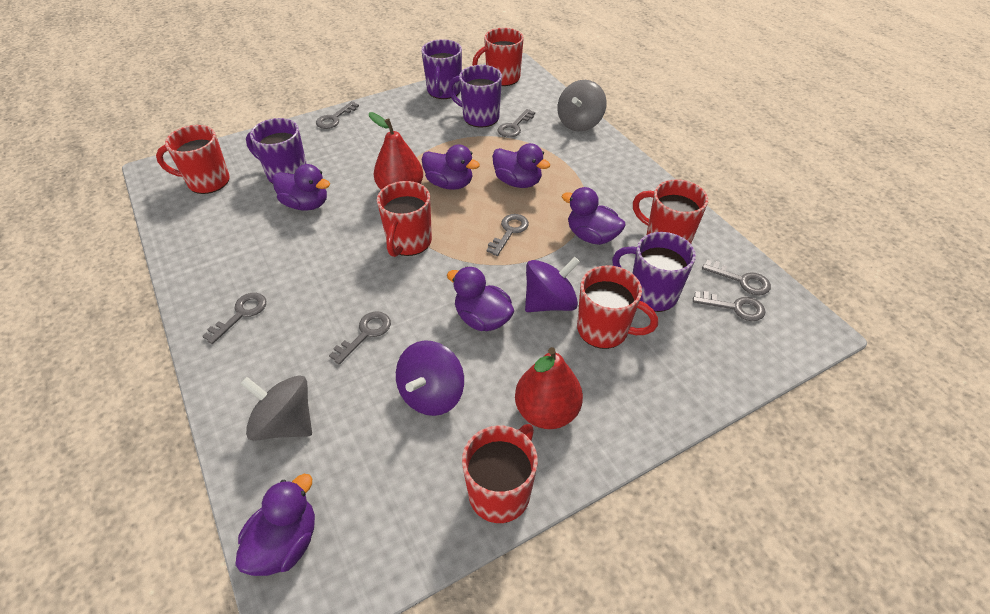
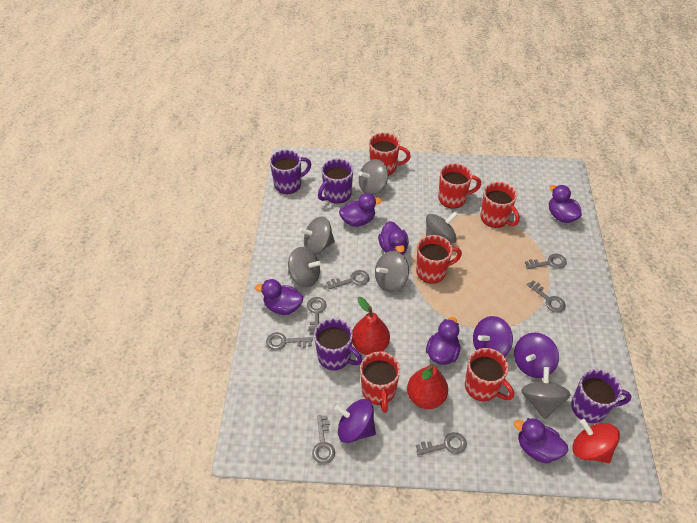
grey spinning top: [240,375,312,441] [557,80,607,132] = 2 -> [288,247,321,288] [299,217,335,254] [359,159,388,195] [375,251,409,292] [426,212,458,243] [521,367,571,419] = 6
purple spinning top: [396,340,464,416] [525,257,580,312] = 2 -> [335,399,376,443] [473,316,513,357] [514,333,559,378] = 3
red spinning top: none = 0 -> [572,419,620,463] = 1

